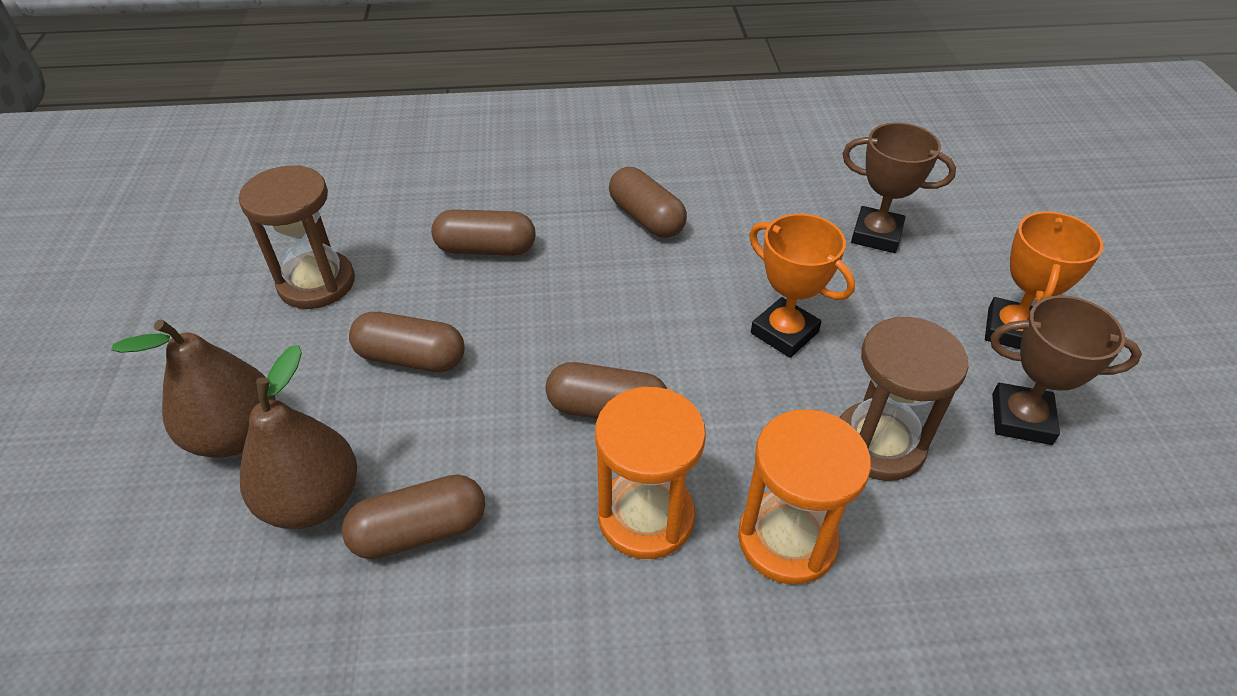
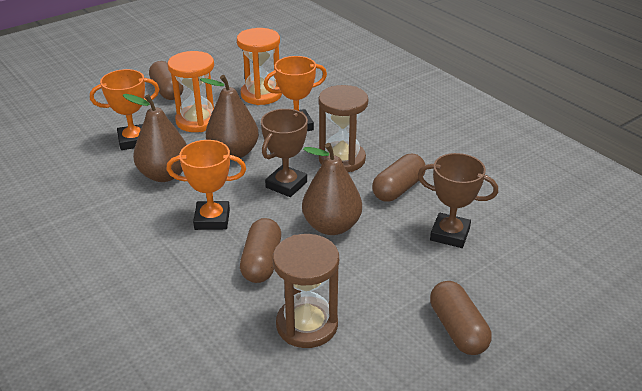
brown capsule: [342,474,485,559] [349,312,465,372] [431,209,535,256] [546,362,667,419] [609,167,687,238] = 5 -> [149,61,183,100] [240,218,281,283] [372,154,425,202] [430,281,492,355] = 4
brown pear: [111,319,275,458] [240,345,357,529] = 2 -> [123,94,187,182] [200,75,259,158] [302,143,362,235] = 3
orange trophy: [749,214,855,358] [985,211,1104,349] = 2 -> [90,69,159,150] [167,140,246,230] [264,56,327,131] = 3

